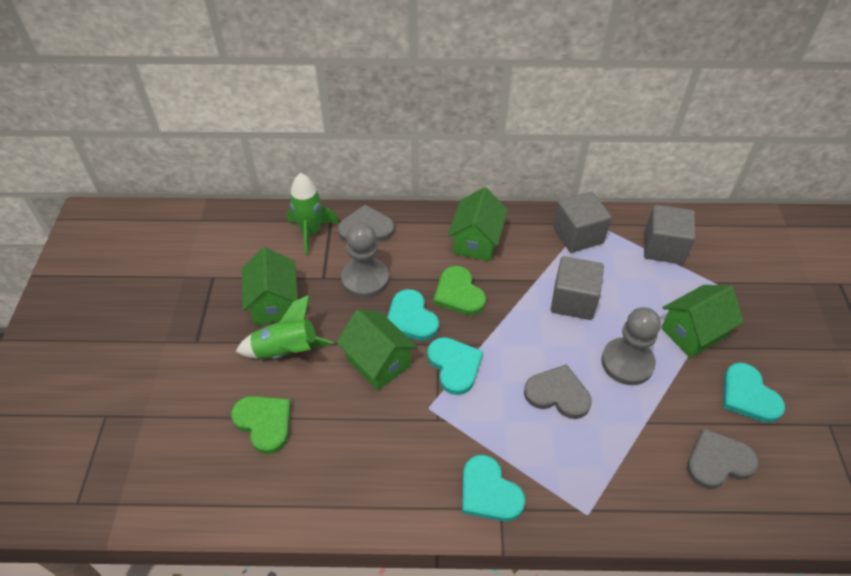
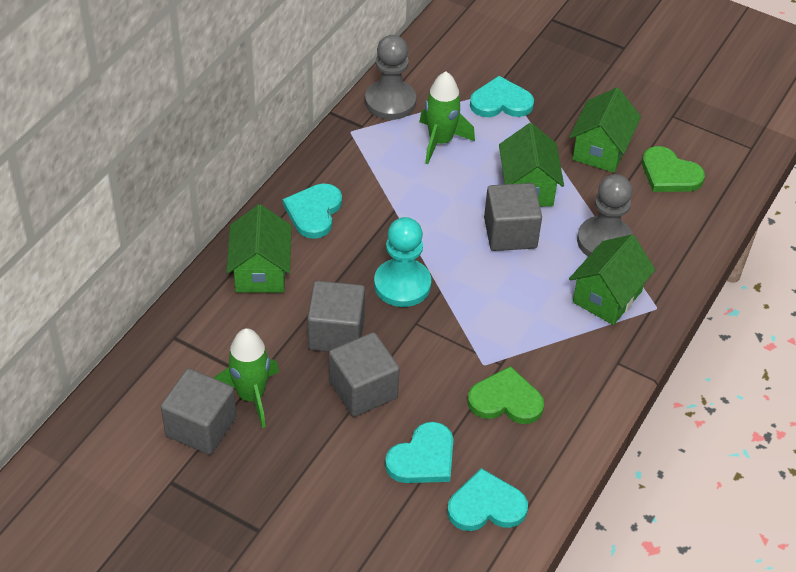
grey cube: [551,256,604,320] [553,191,611,253] [644,205,695,264] = 3 -> [161,368,236,455] [307,281,365,352] [329,332,400,417] [484,183,542,251] = 4
grey heart: [338,205,394,242] [524,364,592,419] [687,428,758,489] = 3 -> none = 0
turquoise pawn: none = 0 -> [374,217,431,307] = 1

